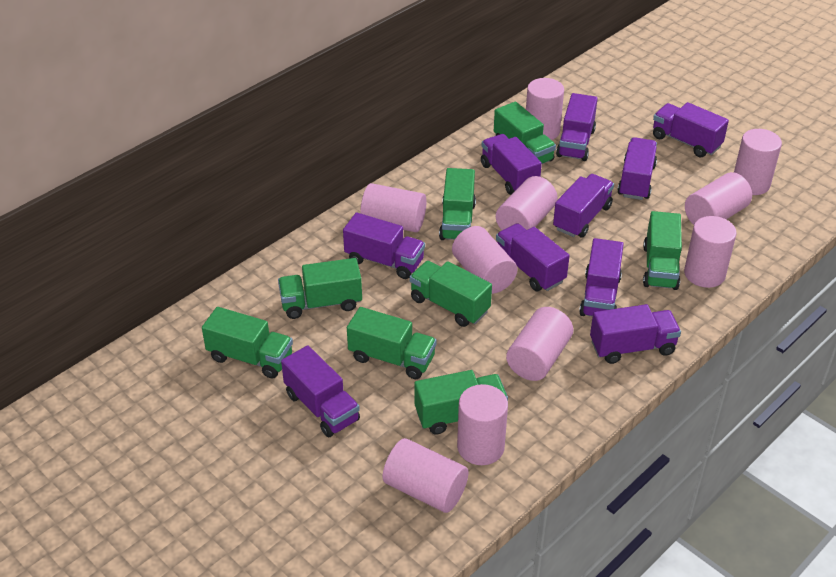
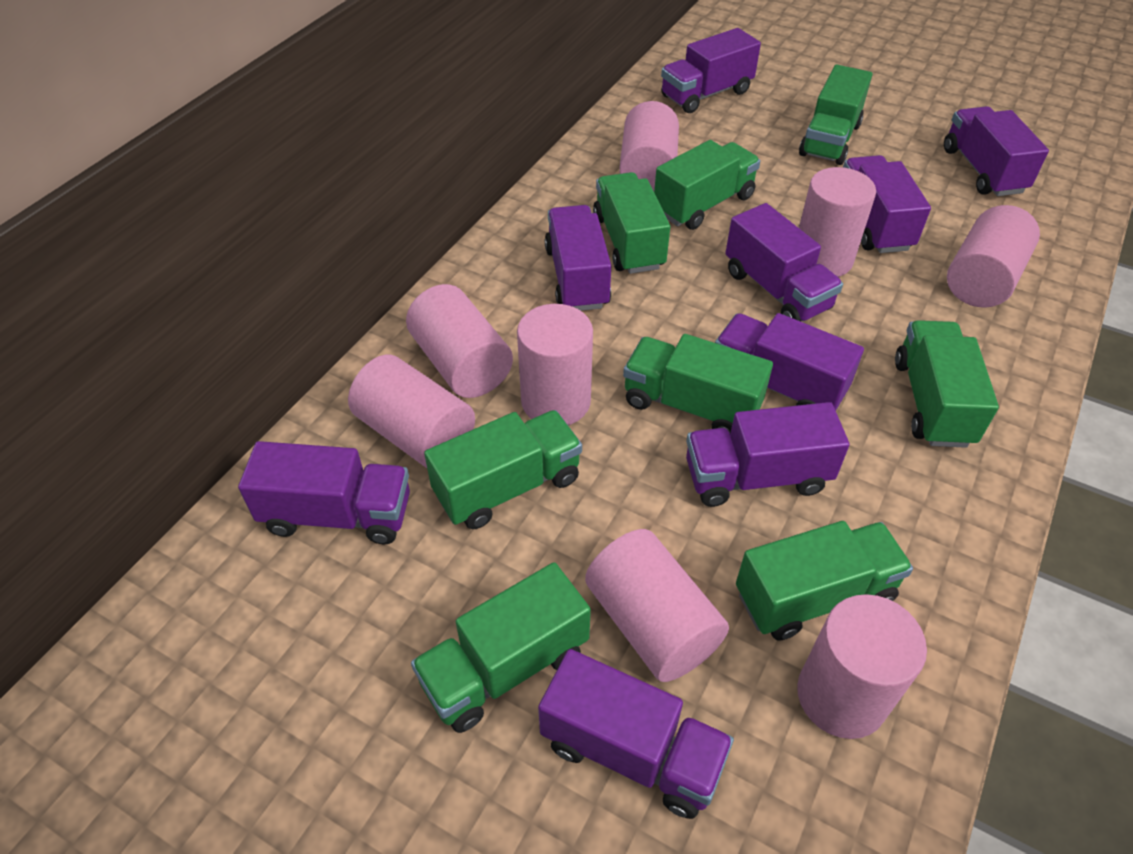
pink cylinder: [360,183,426,232] [383,438,469,513] [452,226,517,294] [457,384,508,465] [496,176,558,230] [506,307,573,381] [526,78,564,140] [684,216,737,288] [685,172,752,225] [734,129,782,195] = 10 -> [348,355,475,468] [406,284,513,398] [517,304,593,425] [585,529,729,682] [619,101,679,191] [797,594,927,739] [799,167,876,277] [947,205,1040,307] = 8
purple truck: [281,345,360,437] [343,213,425,279] [481,134,542,195] [496,223,570,291] [553,174,614,237] [556,93,598,161] [579,238,624,317] [590,304,681,364] [618,137,657,200] [653,102,729,157] = 10 -> [238,441,410,544] [538,649,734,819] [545,205,611,311] [661,28,761,113] [686,402,850,507] [715,313,864,411] [725,203,843,322] [843,155,931,253] [944,106,1049,196] = 9

